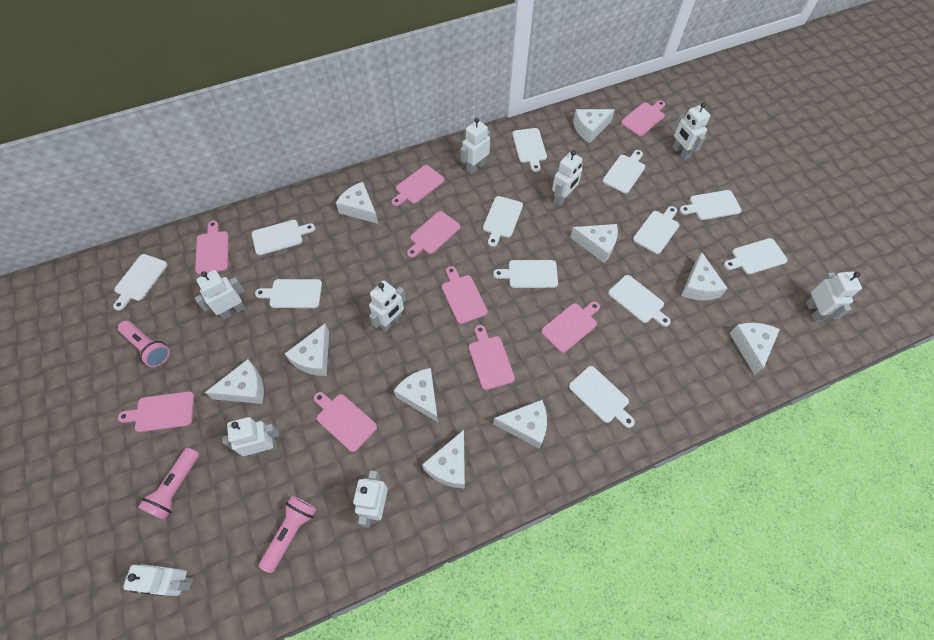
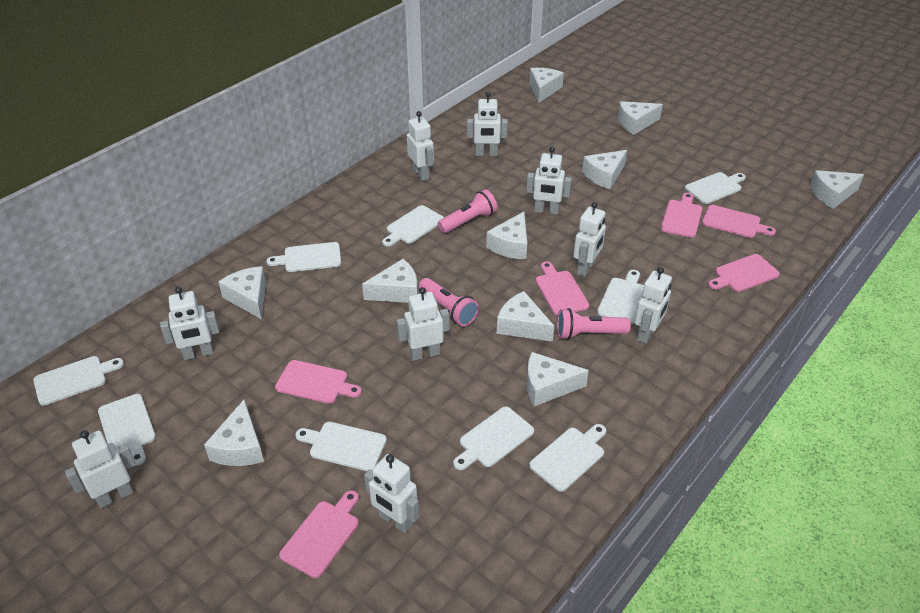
pink cutting board: [118,391,194,432] [195,221,229,274] [314,392,377,452] [392,165,444,206] [407,211,460,258] [442,266,488,324] [469,325,515,390] [541,301,600,353] [621,100,665,136] = 9 -> [275,360,362,404] [279,490,359,578] [536,261,589,316] [661,193,702,238] [702,205,776,238] [708,254,780,292] = 6
white cutting board: [113,254,167,311] [252,220,315,255] [255,279,322,308] [483,196,523,247] [493,260,558,288] [512,128,547,172] [569,366,635,428] [603,150,645,193] [608,275,671,327] [633,206,679,254] [680,190,742,220] [724,238,788,274] = 12 -> [33,356,124,406] [98,394,156,466] [266,242,341,272] [295,422,387,471] [382,205,444,247] [453,406,534,470] [529,424,606,492] [597,270,644,324] [685,172,746,204] = 9

